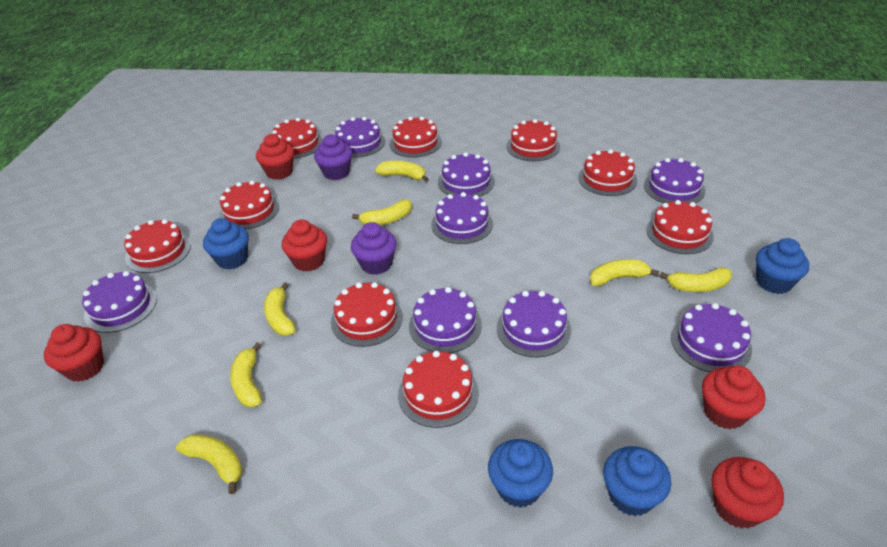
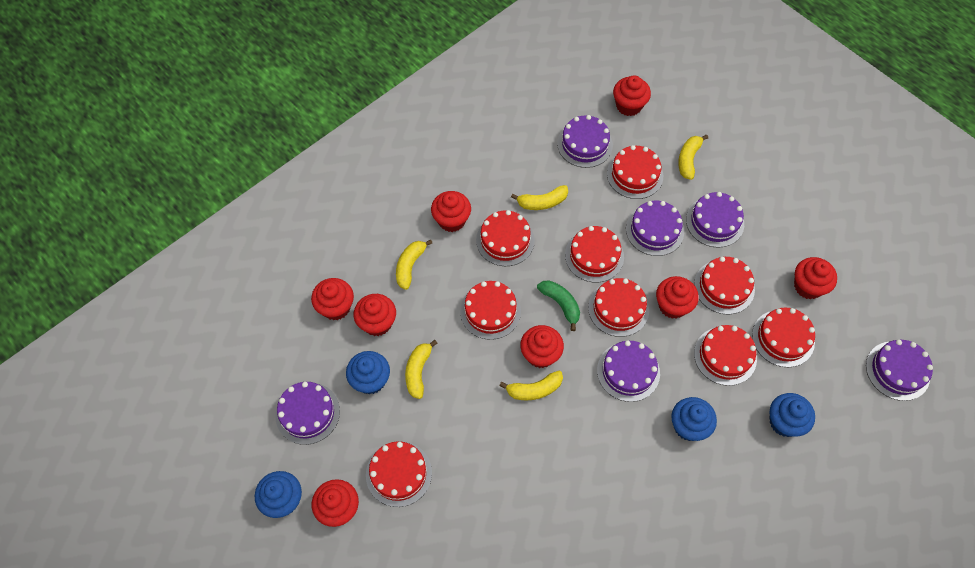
green banana: none = 0 -> [537,280,580,331] = 1
purple cake: [82,271,157,333] [335,117,385,158] [409,287,482,353] [431,192,493,244] [438,152,495,197] [497,291,571,357] [644,158,705,203] [671,303,752,372] = 8 -> [275,382,340,445] [557,115,613,168] [597,341,660,402] [626,201,684,256] [686,192,744,248] [866,340,933,401] = 6
purple cupcake: [314,134,353,180] [351,222,397,275] = 2 -> none = 0
red cupcake: [44,324,104,382] [256,134,294,180] [282,219,327,272] [702,366,765,429] [712,457,784,529] = 5 -> [311,278,354,320] [312,479,359,527] [354,294,396,336] [431,191,471,232] [520,325,564,368] [613,76,651,116] [656,276,699,319] [794,257,837,299] = 8
yellow banana: [176,434,243,494] [230,342,262,407] [264,282,296,336] [352,200,412,225] [375,161,429,182] [590,259,659,286] [659,267,732,292] = 7 -> [396,240,432,290] [405,340,438,399] [499,371,563,400] [511,185,568,210] [678,135,708,180] = 5

